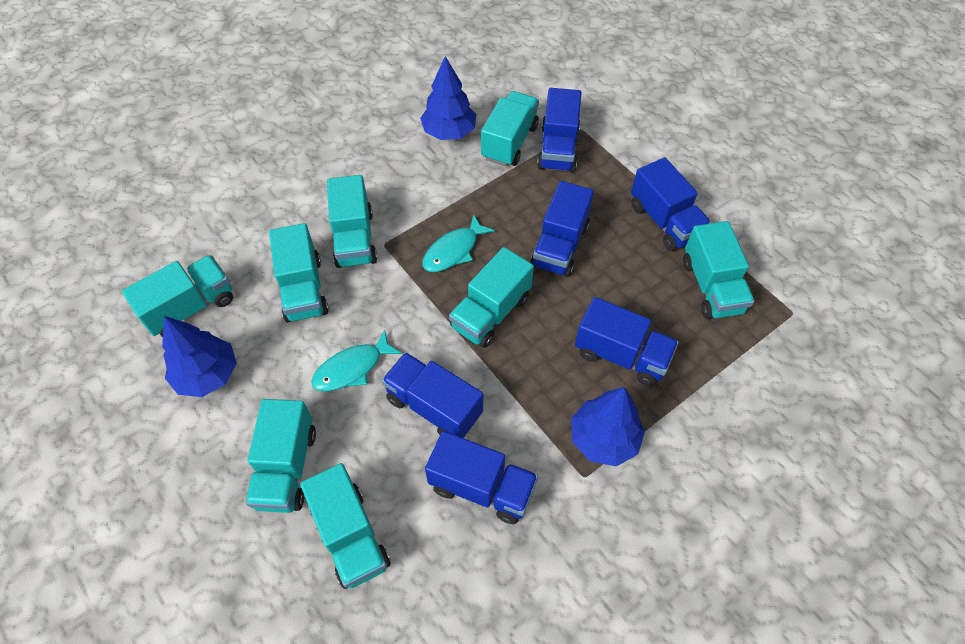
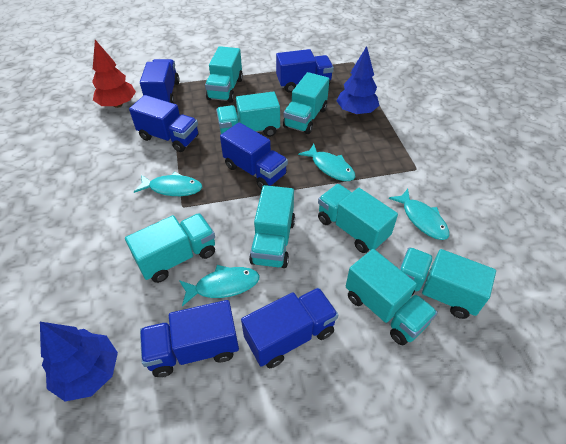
blue tree: [162,316,237,397] [420,56,476,140] [571,387,645,466] = 3 -> [40,322,118,401] [337,46,379,115] = 2
red tree: none = 0 -> [92,40,136,108] = 1
turquoise fish: [311,330,402,391] [422,214,495,272] = 2 -> [134,172,202,196] [179,265,260,306] [298,144,356,181] [389,189,449,240] = 4

